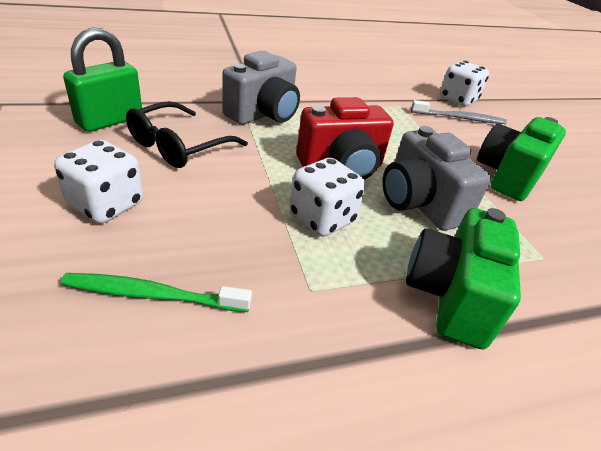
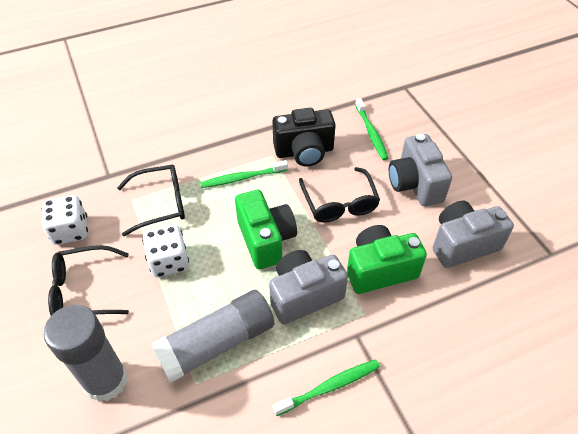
black camera: none = 0 -> [272,108,336,167] = 1
black glasses: [126,101,248,168] = 1 -> [48,245,129,315] [117,165,185,236] [299,167,380,223] = 3
green padlock: [63,28,142,132] = 1 -> none = 0
green toothbrush: [61,273,252,312] = 1 -> [200,160,288,188] [273,359,380,416] [355,98,389,160] = 3
grey camera: [222,51,300,125] [382,126,491,231] = 2 -> [269,250,348,325] [389,134,452,206] [433,201,514,268] = 3
grey glue stick: none = 0 -> [44,305,128,402] [151,290,274,383] = 2
grey toothbrush: [411,100,507,124] = 1 -> none = 0
red camera: [297,97,394,180] = 1 -> none = 0
white dice: [54,140,143,224] [289,158,365,237] [440,61,489,106] = 3 -> [42,195,88,245] [142,225,189,277] = 2

